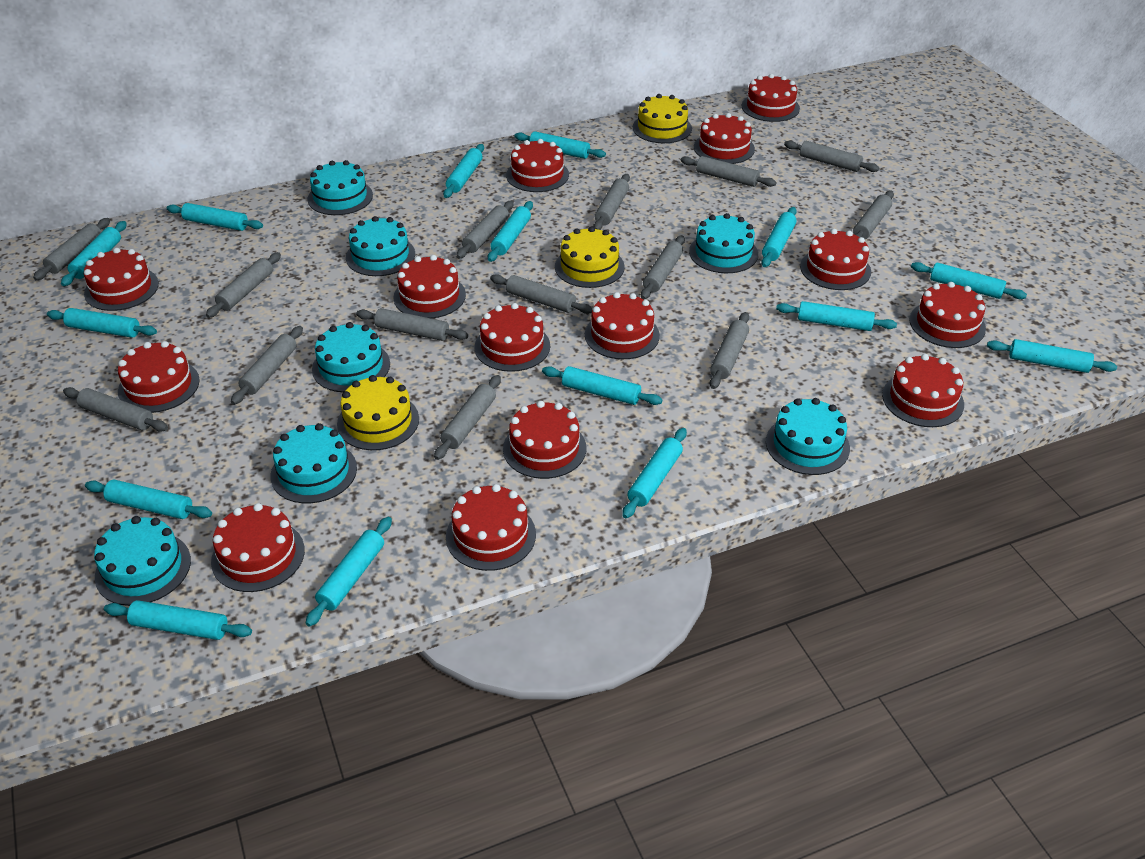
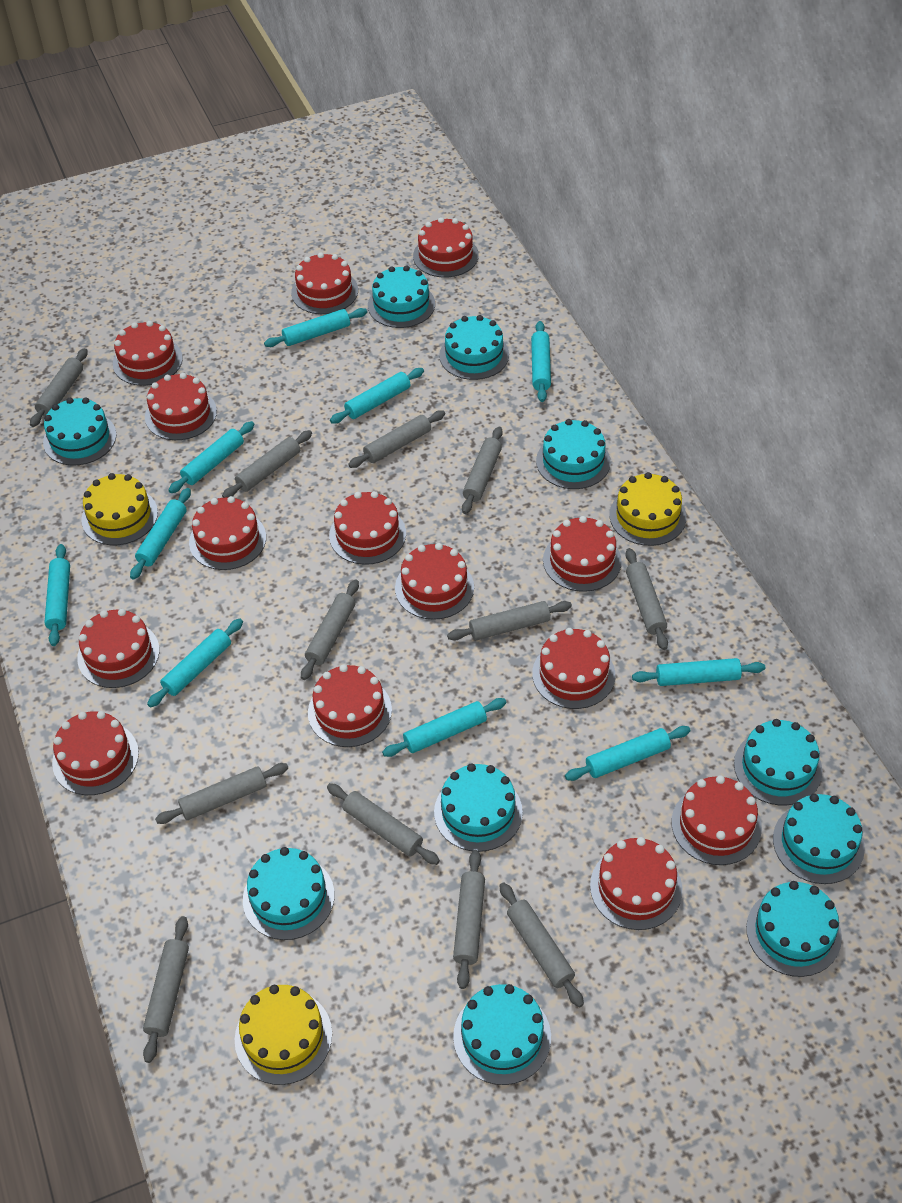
grey rolling pin: [33,218,110,280] [63,387,168,432] [206,252,281,318] [231,326,303,405] [356,308,468,341] [434,375,501,460] [456,201,514,259] [490,274,593,314] [593,174,630,230] [641,235,685,299] [681,156,776,187] [710,312,749,389] [784,141,879,172] [853,191,894,239] = 14 -> [30,348,88,427] [143,916,189,1063] [155,763,288,824] [222,430,312,498] [301,579,359,680] [327,783,440,865] [348,410,445,468] [447,601,572,641] [453,850,485,989] [462,426,503,514] [499,882,584,1007] [626,548,668,650] = 12
turquoise cake: [94,516,191,606] [270,423,357,503] [308,160,373,215] [312,322,390,392] [346,216,415,276] [689,213,758,273] [766,398,850,475] = 7 -> [43,398,117,466] [243,847,335,940] [368,266,435,328] [434,763,523,852] [439,315,509,380] [453,984,551,1085] [536,419,611,489] [734,719,822,805] [746,881,842,977] [773,794,865,884] = 10
turquoise rolling pin: [47,308,157,338] [61,221,127,286] [85,479,212,519] [104,600,252,640] [167,203,263,231] [306,517,392,627] [443,144,484,198] [488,201,533,262] [514,131,606,159] [542,366,662,405] [622,428,687,518] [761,207,797,267] [776,301,897,331] [911,262,1027,299] [987,339,1117,373] = 15 -> [44,544,70,646] [130,488,191,580] [147,619,243,707] [168,421,254,493] [264,308,367,347] [330,368,424,424] [382,698,507,757] [531,321,551,402] [565,726,691,781] [632,658,765,686] = 10

